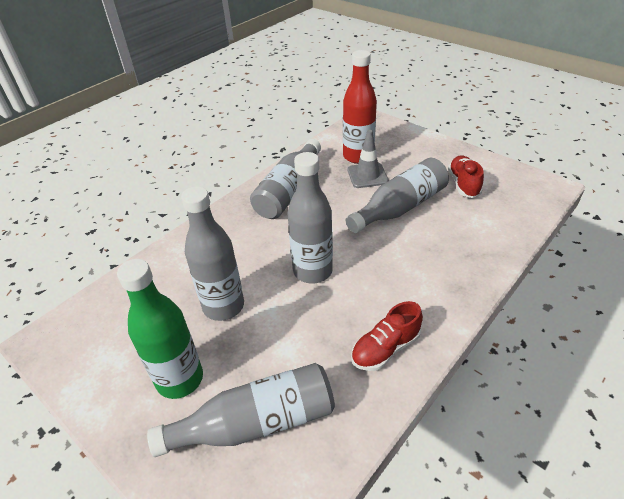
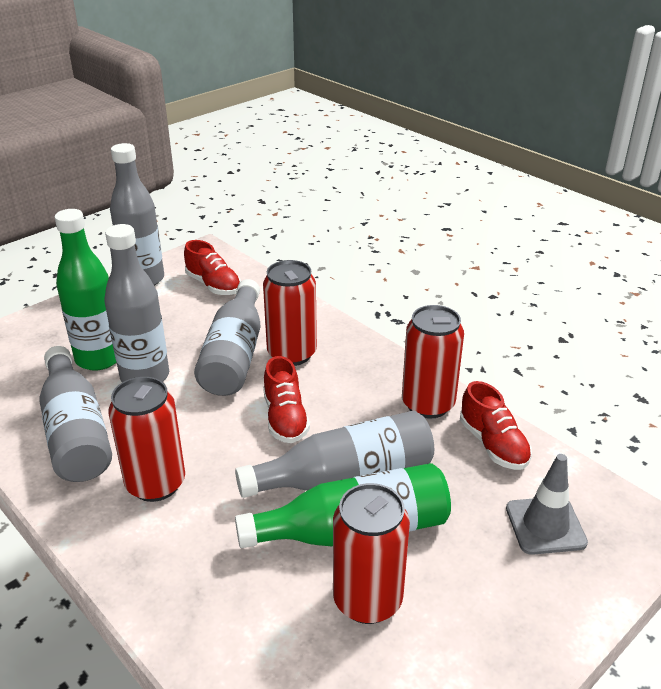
green bottle: [117,259,203,399] = 1 -> [54,209,117,371] [235,463,451,548] = 2
red bottle: [343,50,377,164] = 1 -> none = 0
red can: none = 0 -> [108,377,185,502] [263,260,317,366] [333,483,410,624] [402,305,464,419] = 4
red shoe: [351,301,423,371] [448,155,484,198] = 2 -> [184,240,241,295] [263,356,310,443] [460,381,532,470] = 3

